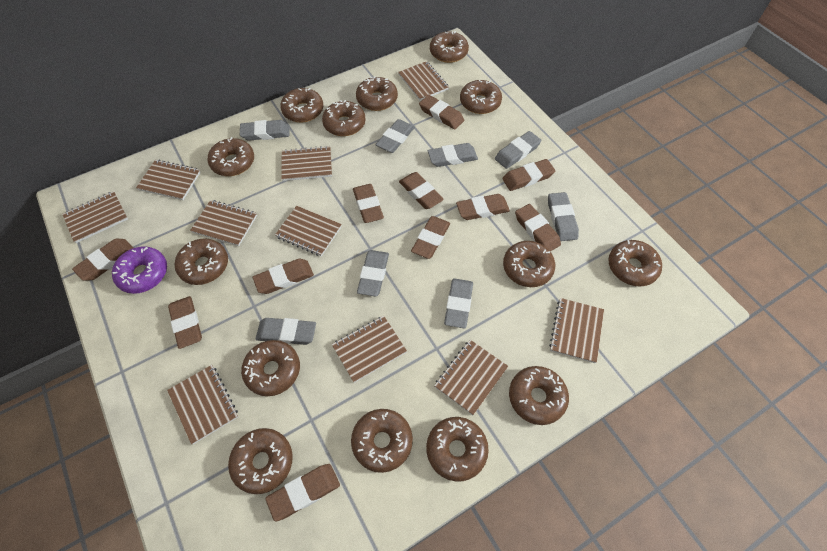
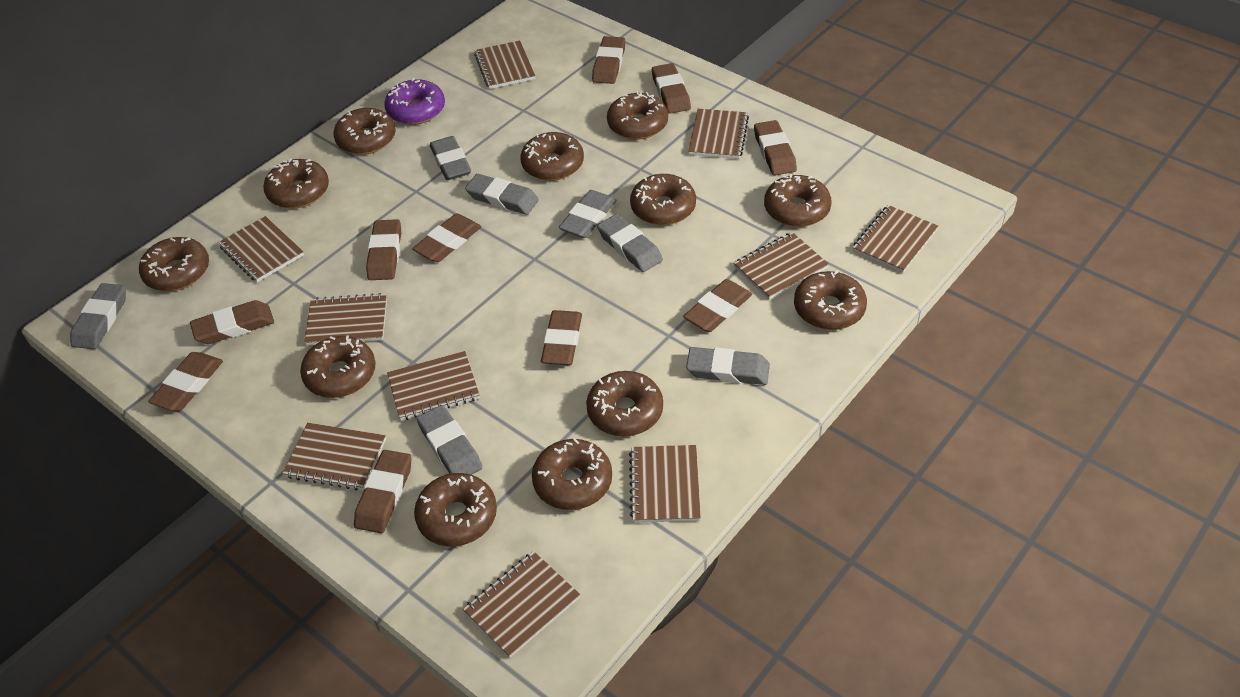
brown donut: [175,238,228,285] [207,137,254,176] [228,428,293,494] [241,340,300,396] [280,88,323,123] [322,100,366,136] [351,409,413,473] [356,76,398,111] [426,417,489,481] [430,31,469,63] [460,80,502,114] [503,241,555,287] [509,366,569,425] [608,240,662,286] = 14 -> [139,237,209,291] [263,158,329,209] [300,335,376,398] [333,108,396,155] [414,473,497,546] [521,132,584,181] [532,439,612,510] [586,371,663,436] [607,91,668,140] [630,174,696,225] [764,174,832,227] [794,270,867,330] = 12
brown eraser: [72,239,134,281] [168,296,202,349] [253,259,314,294] [265,464,340,521] [353,184,384,223] [399,172,444,209] [411,216,450,259] [419,95,464,129] [456,194,510,220] [502,159,555,191] [515,204,561,251] = 11 -> [148,352,223,411] [190,300,274,344] [354,450,412,533] [366,219,401,280] [412,214,481,262] [541,310,582,365] [592,36,625,84] [652,63,691,114] [683,279,752,332] [754,120,797,175] = 10
grey eraser: [240,120,289,141] [255,318,316,345] [357,250,389,297] [375,119,415,153] [428,143,478,167] [444,278,473,328] [495,131,541,169] [548,192,579,241] = 8 -> [70,283,126,349] [417,405,482,475] [430,136,471,180] [465,174,539,215] [559,190,616,238] [597,214,663,272] [686,347,770,385] = 7

